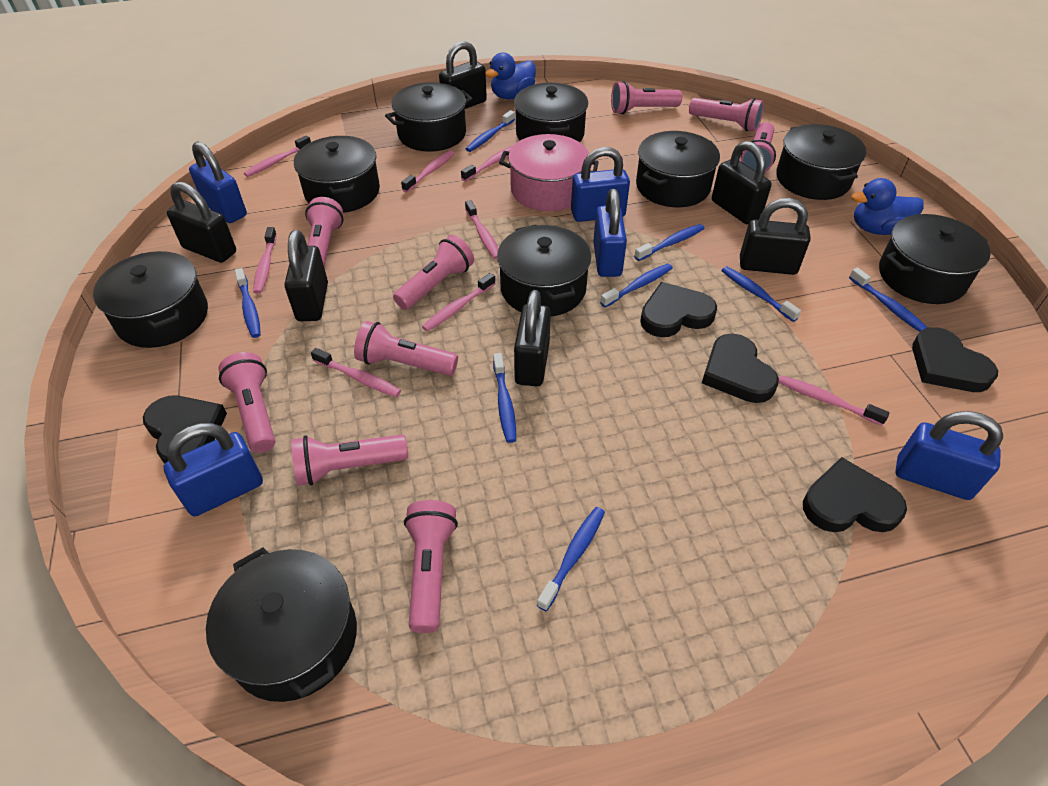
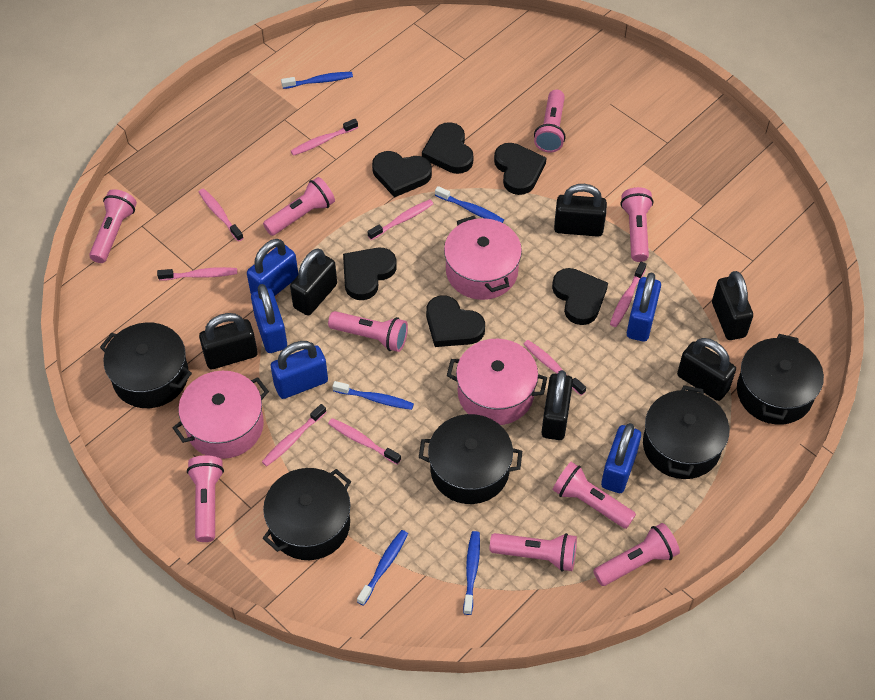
black heart: [143,396,227,463] [640,282,717,337] [702,334,779,403] [803,457,907,532] [912,327,998,392] = 5 -> [343,248,397,300] [372,151,432,198] [422,122,474,174] [426,296,485,347] [494,143,546,195] [552,268,608,325] = 6
black pot: [93,251,208,348] [206,547,357,702] [294,136,380,213] [385,82,472,152] [497,225,591,317] [514,83,588,142] [636,131,720,207] [776,124,866,200] [879,214,991,304] = 9 -> [100,322,192,408] [262,468,351,560] [419,414,522,504] [643,385,730,479] [737,334,824,425] = 5
blue duck: [485,52,536,99] [851,178,924,235] = 2 -> none = 0
blue toothbrush: [235,268,261,338] [466,110,515,152] [493,353,516,443] [537,507,605,611] [600,263,673,307] [634,224,705,261] [721,266,801,322] [849,268,927,332] = 8 -> [281,72,353,89] [332,381,414,410] [357,530,408,606] [435,186,504,223] [463,531,480,615] = 5
pink pot: [499,134,599,211] = 1 -> [173,371,269,459] [444,216,522,300] [447,339,547,425] = 3

